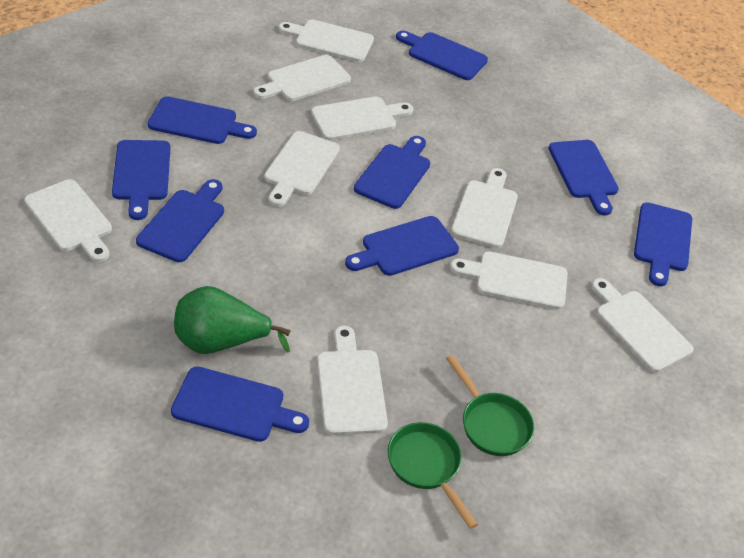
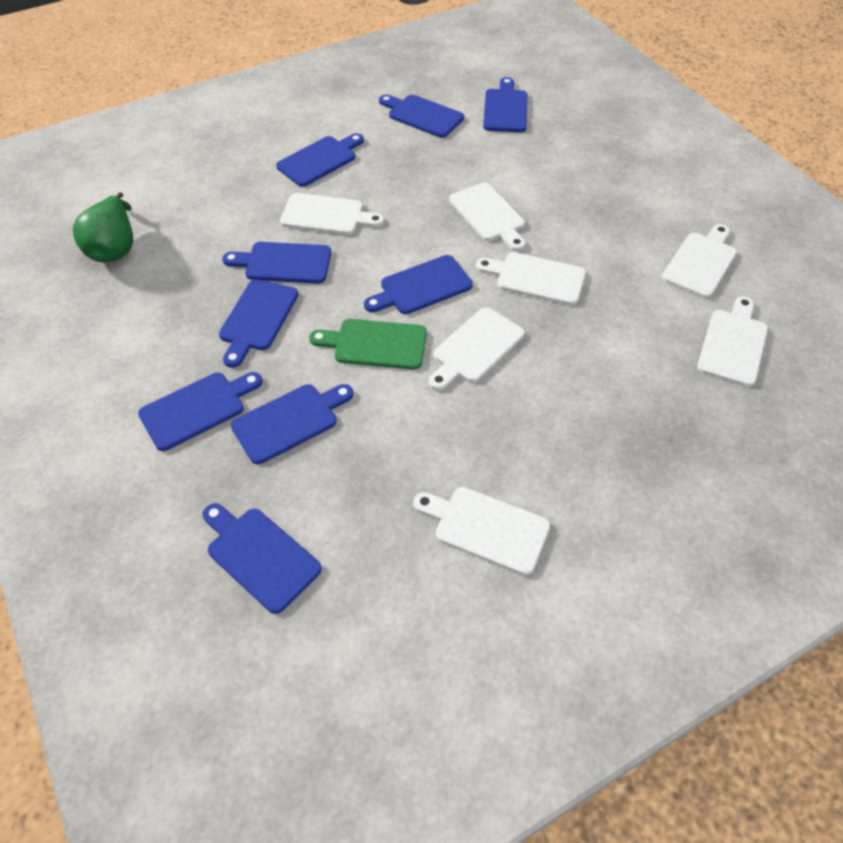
green cutting board: none = 0 -> [309,319,427,370] = 1
green pan: [388,422,478,529] [446,355,534,456] = 2 -> none = 0
white cutting board: [24,179,112,262] [253,55,351,101] [264,131,340,207] [278,20,374,62] [311,96,413,140] [317,326,388,435] [450,251,568,310] [451,168,518,248] [591,278,694,372] = 9 -> [280,193,384,235] [413,487,550,575] [429,307,525,391] [449,182,526,251] [476,252,586,305] [662,224,737,298] [697,296,768,387] = 7

